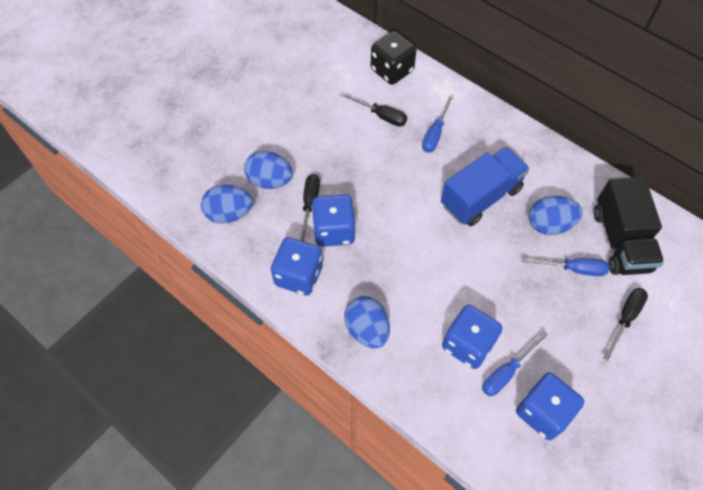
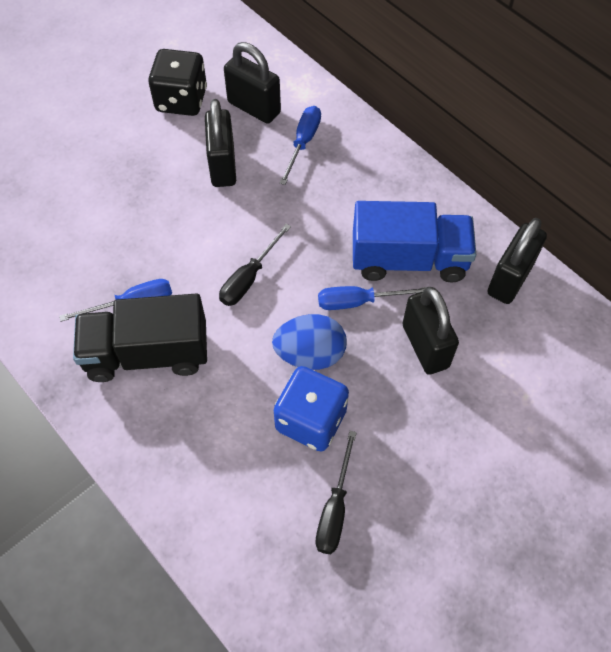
black padlock: none = 0 -> [205,99,236,187] [224,42,281,124] [402,287,459,375] [488,218,547,304] = 4
black screwdriver: [300,174,320,242] [340,92,407,127] [603,288,648,361] = 3 -> [219,224,291,306] [315,431,357,554] = 2
blue dice: [271,237,323,296] [312,194,356,247] [442,305,502,369] [516,373,584,440] = 4 -> [274,366,349,452] = 1
blue egg: [201,185,253,224] [244,151,293,189] [344,296,390,349] [529,196,582,235] = 4 -> [272,314,347,370] = 1

